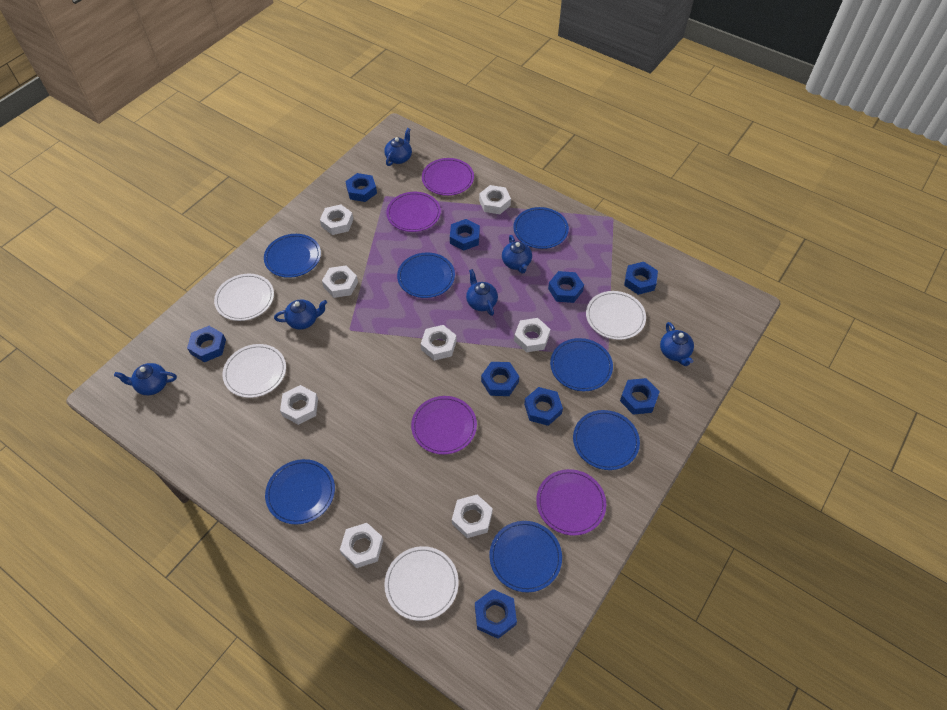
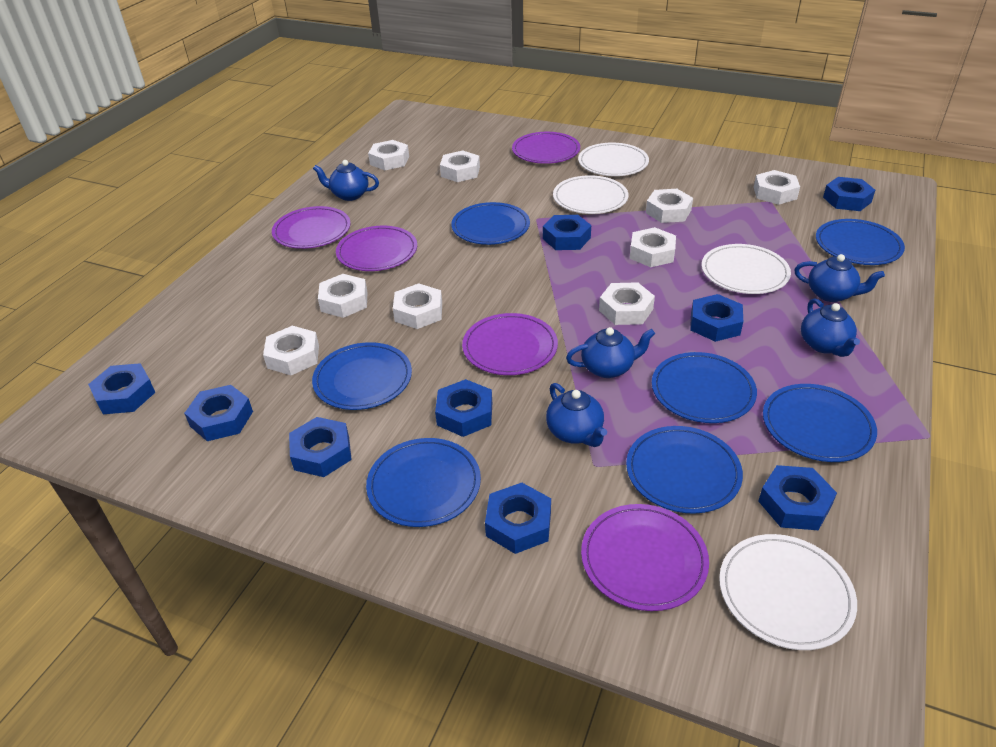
blue teapot: [114,363,177,395] [274,299,327,330] [384,128,412,166] [466,269,498,316] [502,235,532,274] [660,322,694,366] = 6 -> [313,160,379,201] [546,383,607,447] [566,327,655,378] [794,254,885,302] [801,298,860,357] = 5
purple plate: [386,192,441,232] [411,396,477,455] [422,158,474,196] [536,469,606,536] = 4 -> [272,206,351,249] [336,226,417,271] [462,313,558,375] [512,132,580,164] [581,504,709,611] = 5
white nut: [280,385,318,425] [320,204,353,235] [322,265,358,298] [340,523,383,568] [421,325,457,361] [452,495,493,538] [479,185,511,214] [514,318,550,352] = 8 -> [263,326,319,375] [318,274,367,318] [368,140,409,170] [393,283,442,329] [440,150,480,182] [599,282,655,325] [630,227,676,267] [646,189,693,223] [754,170,800,205] = 9

